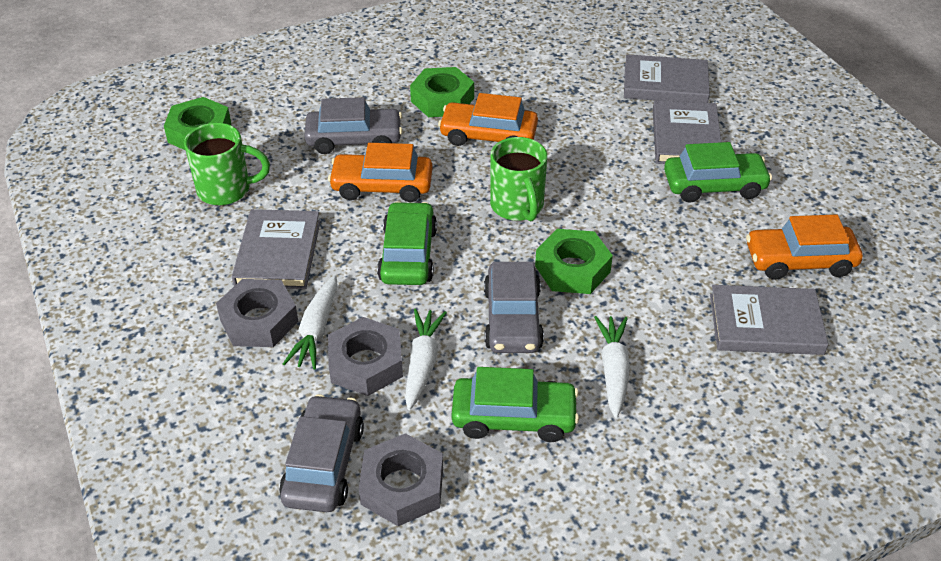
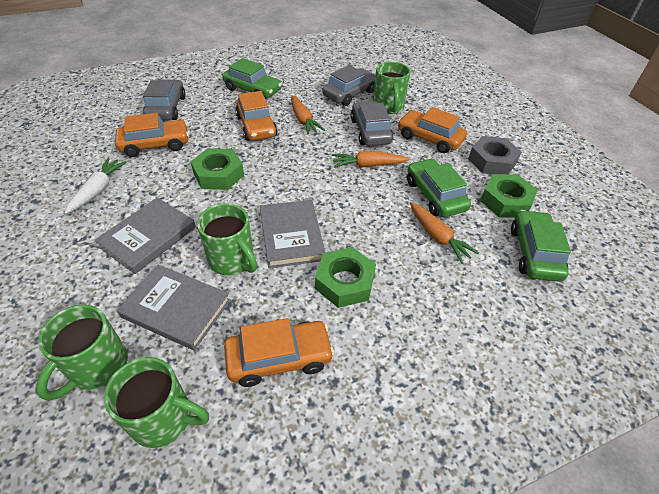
green mug: [184,123,270,205] [490,137,547,222] = 2 -> [36,305,128,401] [104,357,209,448] [197,203,257,275] [373,62,410,114] = 4
grey book: [232,209,320,289] [624,54,710,103] [653,100,721,164] [710,285,828,355] = 4 -> [95,197,196,274] [117,265,231,350] [260,200,326,268] = 3
grey nut: [216,279,299,347] [328,317,403,396] [359,433,443,526] = 3 -> [468,136,521,174] = 1
orange car: [328,143,432,202] [438,93,538,146] [746,214,863,280] = 3 -> [115,113,189,157] [224,318,334,387] [235,91,278,141] [398,107,467,153] = 4
orange carrot: none = 0 -> [291,95,325,135] [332,151,409,167] [410,202,479,264] = 3
white carrot: [283,275,337,369] [405,309,447,410] [594,316,630,419] = 3 -> [64,158,127,214] = 1

